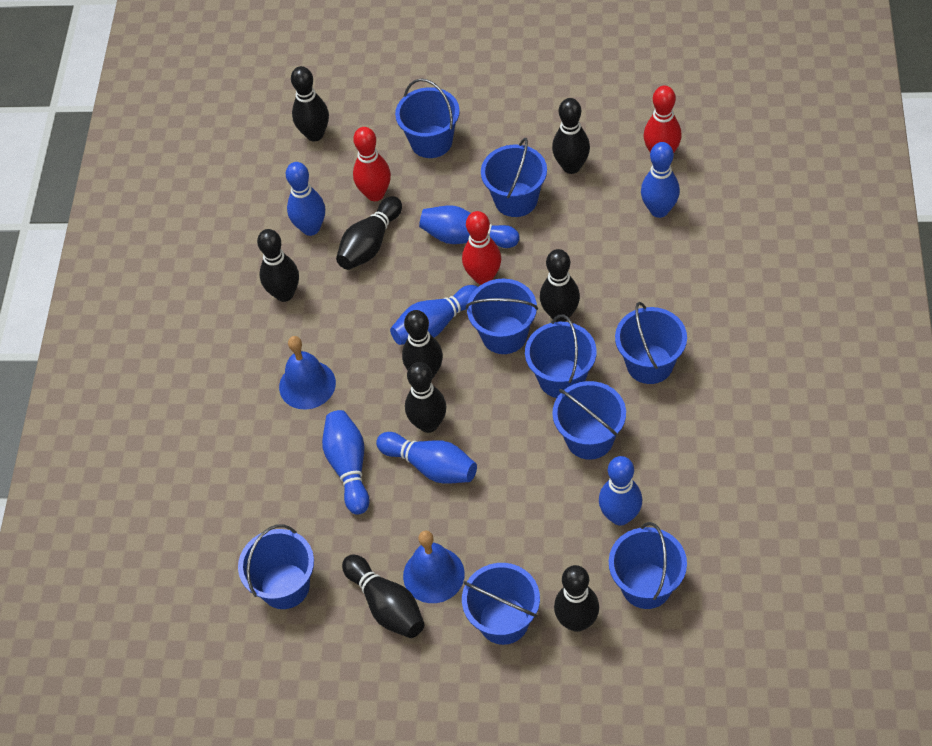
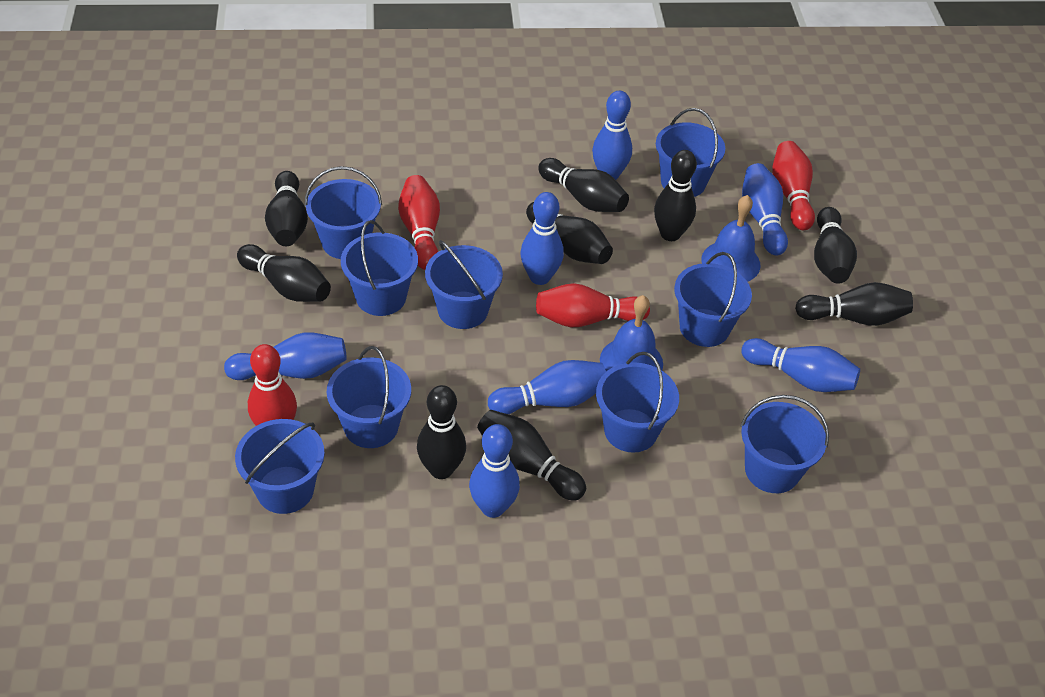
red bowling pin: [353,127,391,201] [462,211,501,285] [644,86,682,153] = 3 -> [248,344,297,426] [398,175,440,270] [536,283,650,327] [772,141,815,230] = 4

